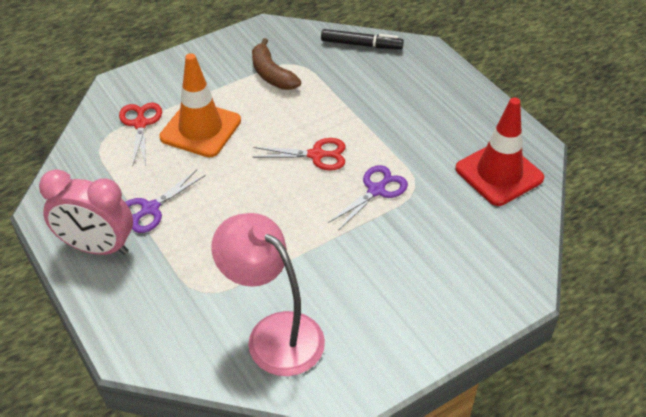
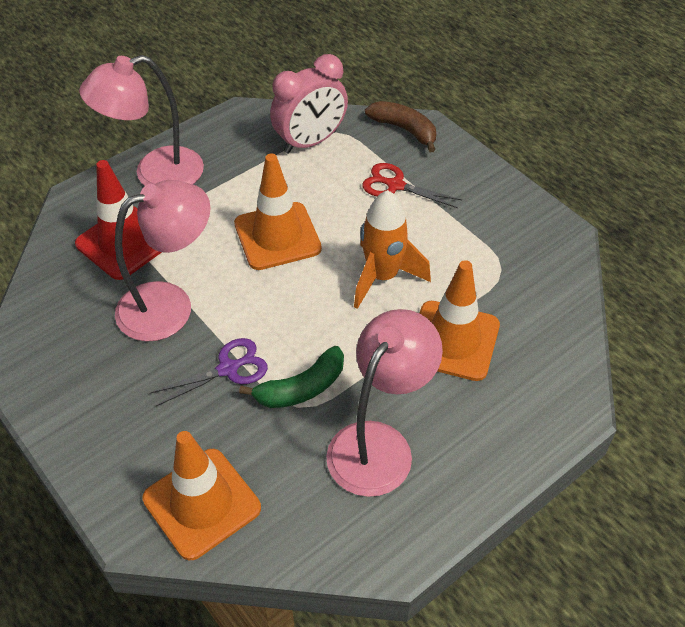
black marker: [321,29,404,49] = 1 -> none = 0
green banana: none = 0 -> [239,346,344,408] = 1
orange rocket: none = 0 -> [354,190,431,309] = 1
orange traffic cone: [159,53,241,158] = 1 -> [142,431,261,560] [234,154,322,270] [420,260,500,381] = 3
pink lamp: [211,213,325,376] = 1 -> [79,55,204,186] [115,180,211,342] [326,309,443,497] = 3
purple scissors: [125,170,206,233] [328,165,408,231] = 2 -> [150,338,268,406] = 1
red scissors: [119,103,162,166] [253,138,346,171] = 2 -> [362,163,462,208] = 1

